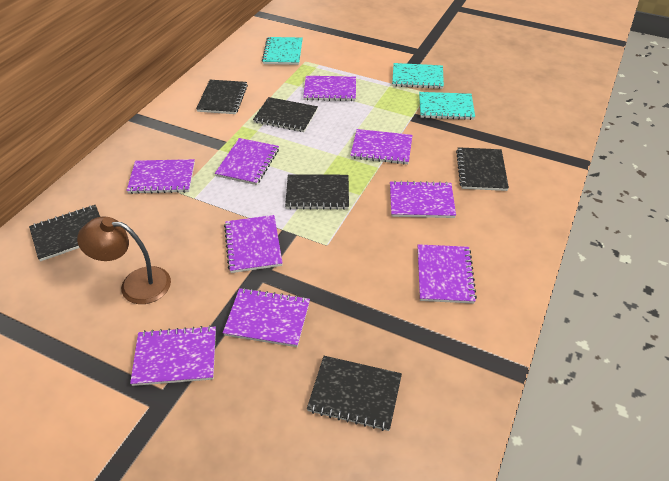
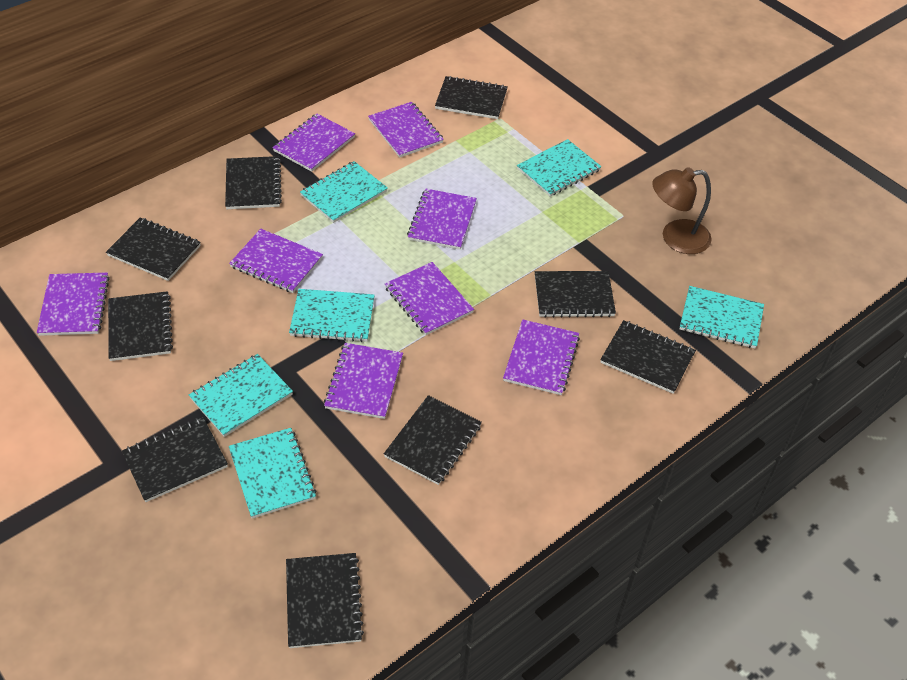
black notebook: [29,205,100,261] [196,80,248,114] [253,97,318,132] [285,174,349,210] [307,356,402,431] [456,147,509,191] = 6 -> [106,218,201,281] [108,291,173,361] [122,417,228,502] [225,156,282,209] [286,553,364,648] [384,395,482,485] [435,76,508,119] [535,271,616,318] [600,320,696,394] = 9
purple notebook: [126,159,195,194] [130,325,216,386] [215,138,279,185] [223,288,310,347] [224,215,283,273] [303,76,356,101] [350,129,413,164] [390,181,456,218] [418,244,477,304] = 9 -> [37,272,110,336] [229,229,323,293] [272,114,355,172] [324,343,403,419] [368,102,444,158] [385,262,474,335] [407,188,477,250] [503,319,580,395] = 8
turquoise notebook: [262,37,303,65] [392,63,444,89] [419,92,475,120] = 3 -> [189,354,293,437] [229,428,316,518] [289,289,375,342] [300,161,388,223] [517,139,602,197] [680,286,764,348] = 6

